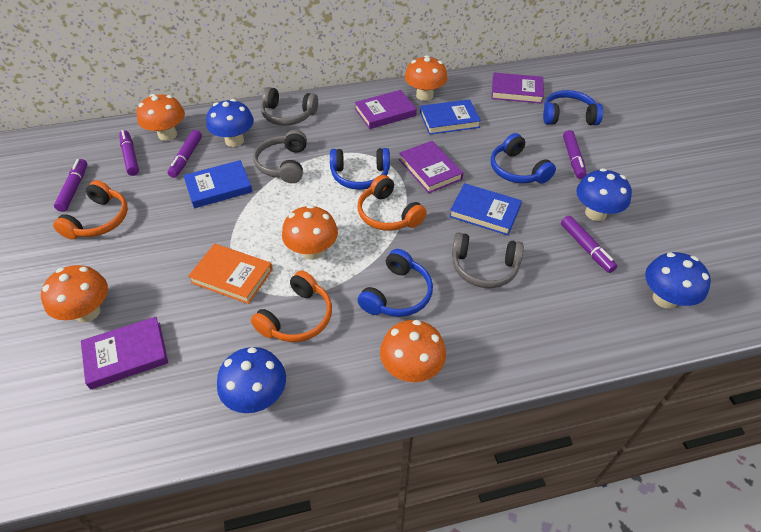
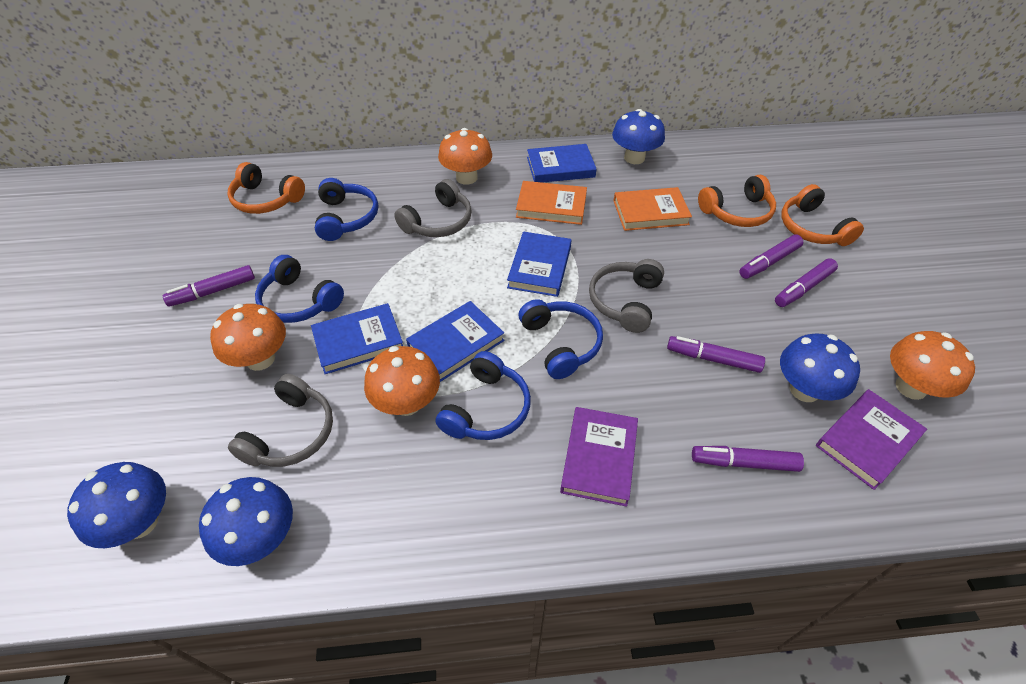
blue book: [183,160,253,208] [420,99,481,135] [449,183,522,235] = 3 -> [311,303,403,374] [406,301,504,382] [507,232,571,297] [527,144,597,183] = 4
orange book: [188,244,273,304] = 1 -> [516,181,587,225] [614,187,692,231] = 2
orange mushroom: [41,265,108,322] [137,94,185,141] [282,205,338,260] [380,320,446,382] [405,55,447,101] = 5 -> [210,304,286,371] [364,346,440,416] [438,128,492,185] [890,331,975,400] = 4
purple book: [81,317,168,390] [355,90,417,129] [399,141,463,193] [491,73,544,104] = 4 -> [560,407,638,507] [816,389,927,490] = 2

